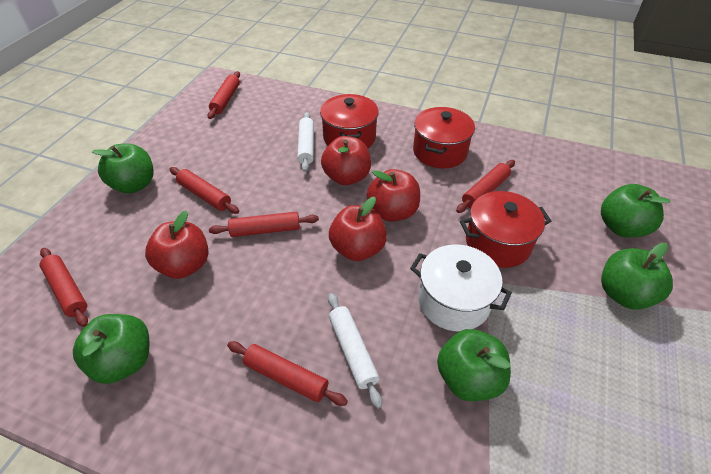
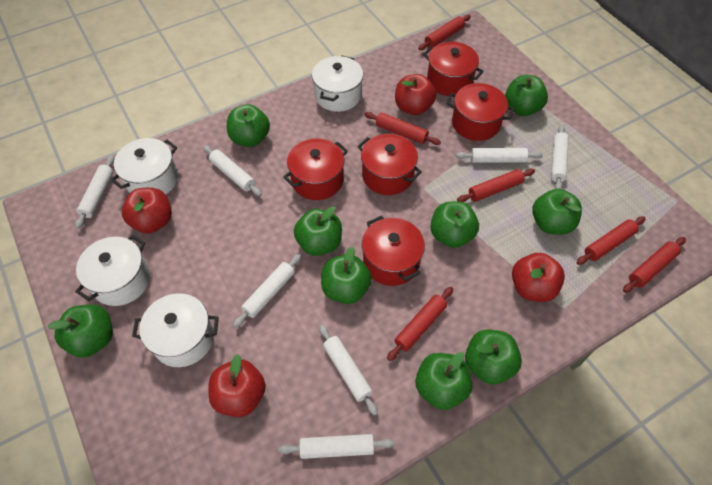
green apple: [73,314,149,384] [92,143,154,193] [437,329,511,401] [601,184,671,238] [601,243,673,309] = 5 -> [48,304,113,358] [227,104,270,147] [294,206,342,256] [321,246,372,304] [415,352,473,410] [430,201,479,248] [465,330,522,385] [505,75,548,116] [532,189,582,235] = 9
red pot: [320,94,379,148] [413,107,475,169] [460,191,551,268] = 3 -> [283,138,348,200] [357,134,422,195] [362,216,425,286] [423,42,484,96] [447,83,514,141] = 5
white pot: [410,244,512,331] = 1 -> [75,235,150,306] [111,138,178,194] [132,293,219,367] [312,55,363,112] = 4
white rolling pin: [297,112,314,172] [328,293,382,408] = 2 -> [75,156,114,229] [203,146,262,196] [233,254,302,328] [278,434,395,459] [319,324,378,415] [456,148,543,163] [551,125,569,189] = 7

